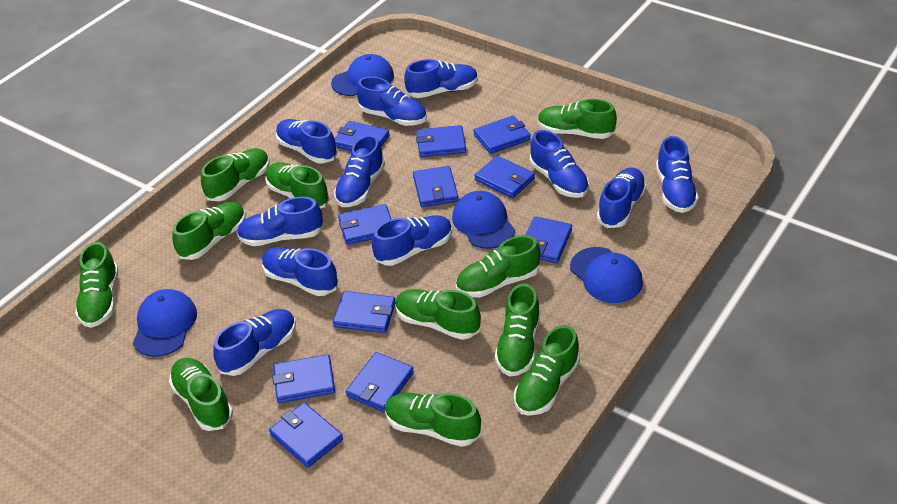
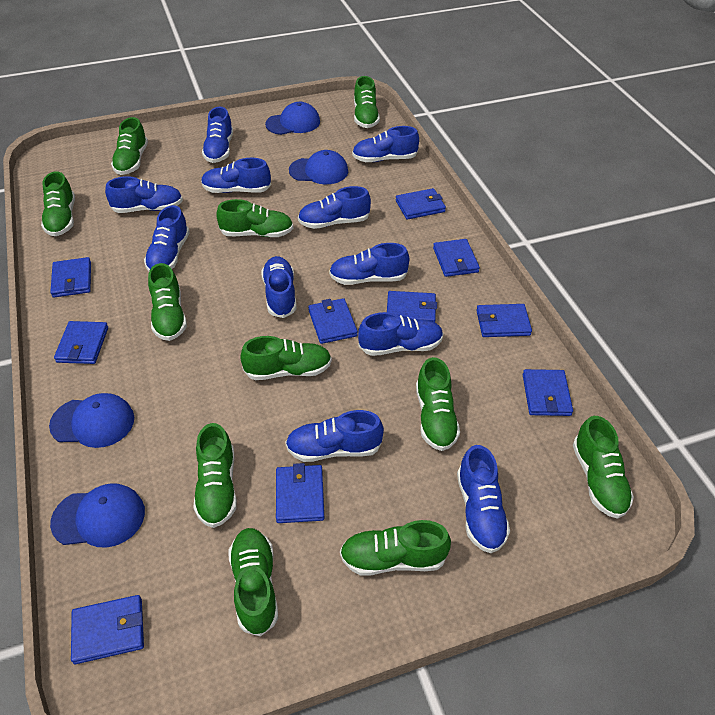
blue wallet: [269,403,343,468] [272,354,335,403] [333,291,396,333] [335,121,390,151] [338,204,391,245] [346,352,414,412] [413,166,459,207] [416,125,466,157] [473,116,531,154] [474,156,535,198] [526,216,572,263] = 11 -> [50,257,91,298] [54,321,108,364] [71,595,144,664] [276,463,324,523] [308,298,358,344] [387,291,437,323] [396,188,446,220] [433,239,480,277] [476,304,532,337] [523,369,573,416] = 10

